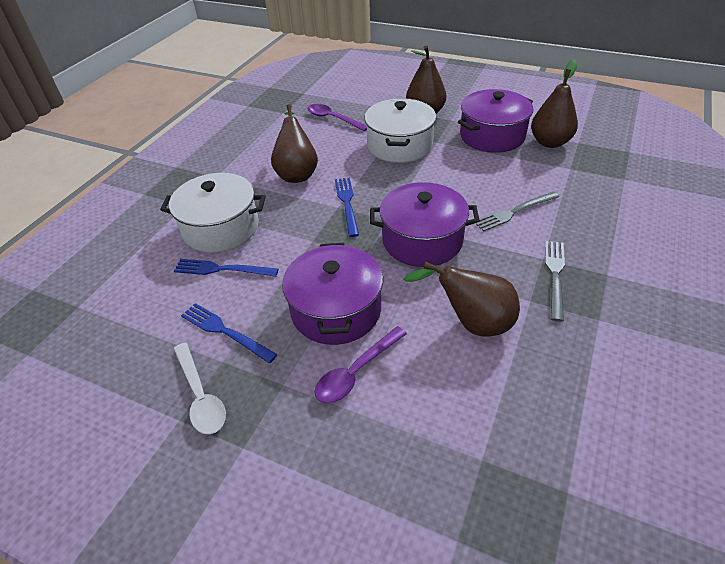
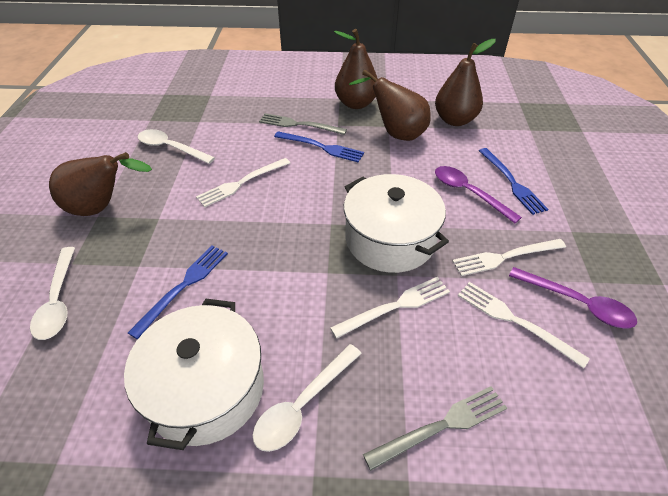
purple pot: [282,243,383,345] [370,182,480,267] [458,89,533,153] = 3 -> none = 0
white fork: none = 0 -> [196,158,290,207] [330,277,450,339] [452,239,566,276] [458,282,590,368] = 4
white spoon: [174,342,226,434] = 1 -> [30,247,75,340] [138,129,215,164] [253,344,362,452] = 3

